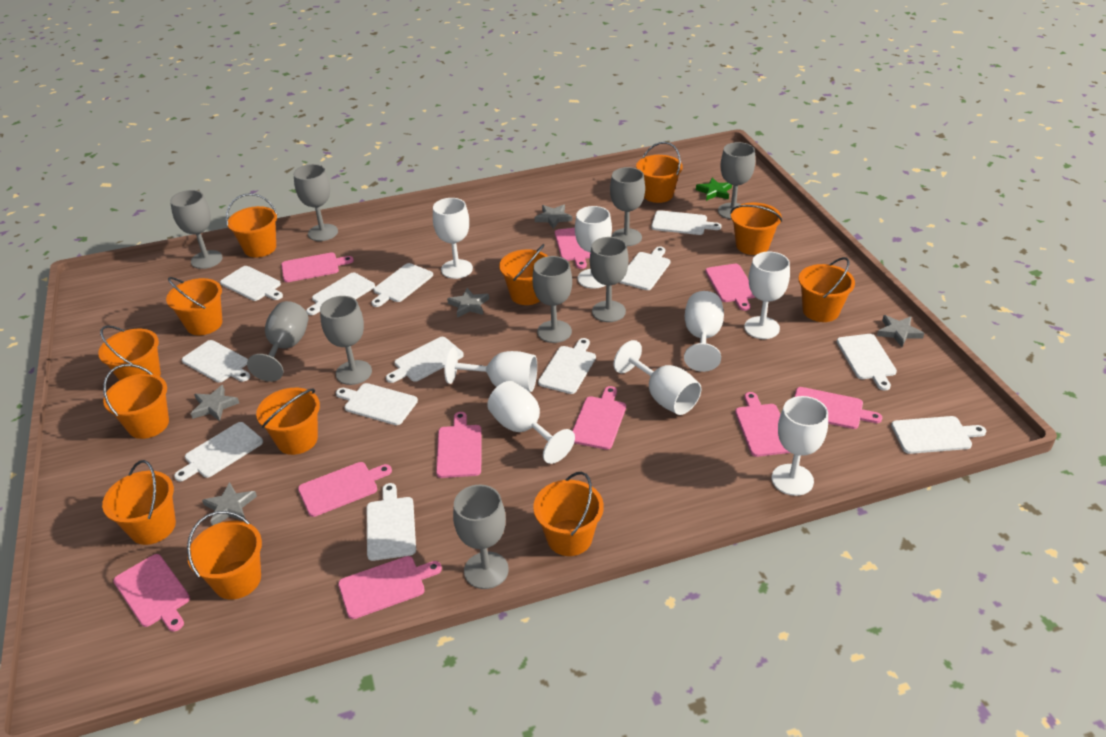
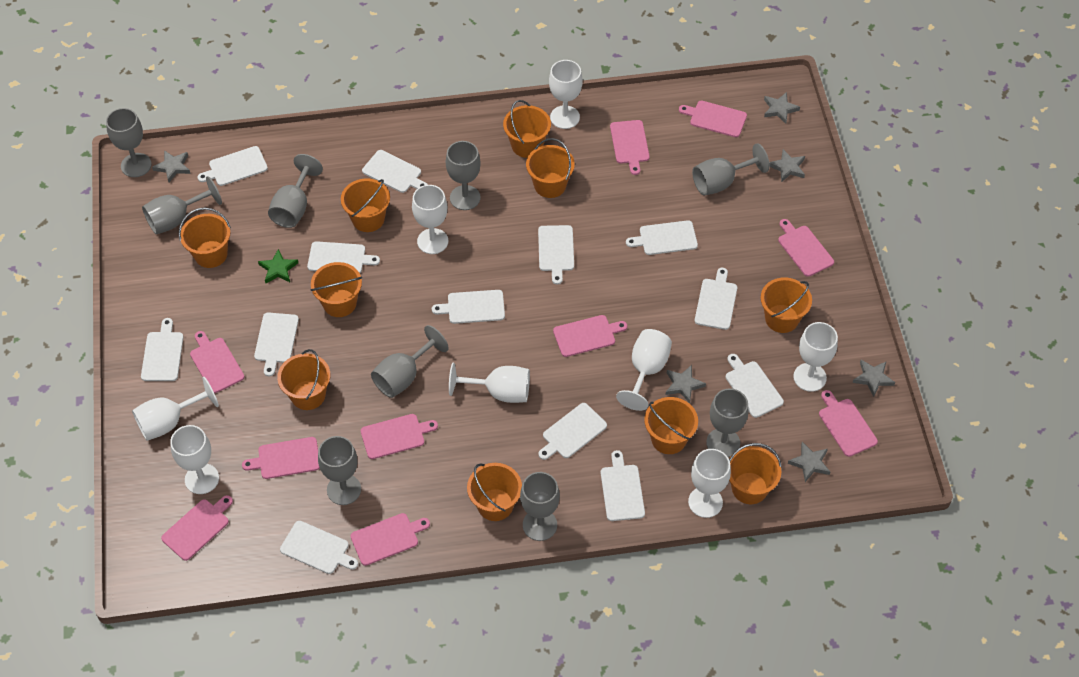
grey star: [191,385,239,421] [202,482,257,526] [447,288,489,318] [535,205,572,229] [877,315,924,347] = 5 -> [152,150,191,182] [666,365,706,403] [764,92,800,124] [769,149,805,182] [788,442,830,482] [853,360,895,397] = 6
orange bucket: [98,325,161,381] [102,460,176,545] [103,364,169,439] [166,277,222,335] [187,511,262,600] [226,193,278,257] [256,388,320,455] [499,244,548,305] [533,472,604,556] [636,142,683,203] [730,203,782,255] [799,257,855,322] = 12 -> [179,208,231,268] [277,349,330,410] [311,262,362,317] [341,178,390,232] [467,463,522,521] [503,100,551,158] [526,138,575,198] [644,397,698,454] [729,443,782,504] [761,278,812,333] = 10

